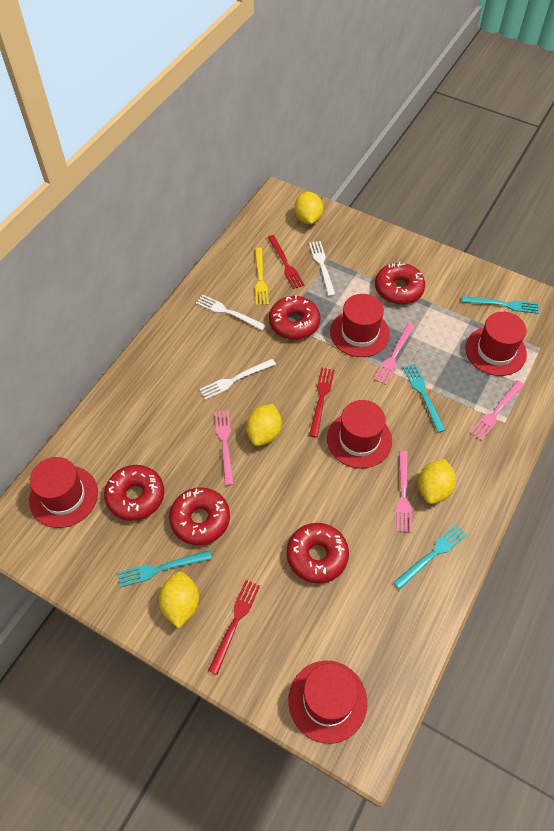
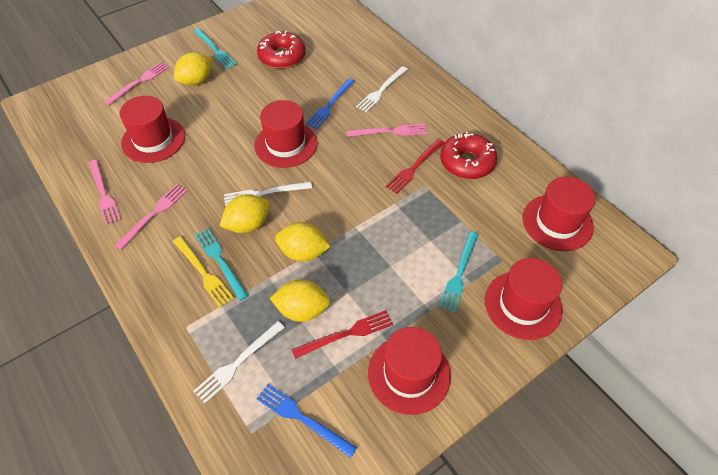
blue fork: none = 0 -> [256,384,357,458] [306,79,355,129] = 2
red donut: [104,465,164,521] [169,487,230,545] [269,295,320,340] [287,523,349,583] [375,262,425,305] = 5 -> [257,31,306,69] [440,132,497,179] = 2
red fork: [208,580,260,675] [267,235,304,289] [309,367,334,438] = 3 -> [292,310,393,359] [386,139,445,194] = 2
turquoise fork: [118,550,212,587] [393,524,467,589] [403,364,445,433] [462,296,539,314] = 4 -> [193,29,237,69] [195,228,248,301] [439,231,478,313] = 3

